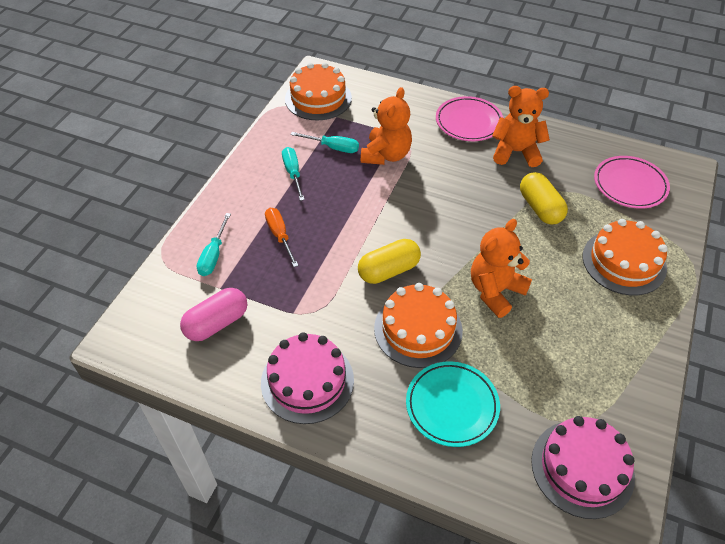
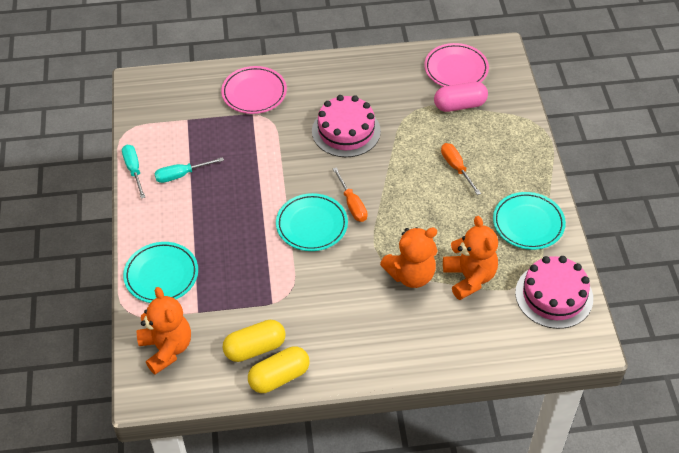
orange cake: [285,63,352,120] [374,283,463,368] [583,219,668,295] = 3 -> none = 0
orange screwdriver: [265,208,299,267] = 1 -> [333,167,367,222] [441,143,481,195] = 2
turquoise plate: [406,361,500,447] = 1 -> [123,242,198,303] [276,193,348,251] [493,192,566,250] = 3
turquoise screwdriver: [197,213,231,276] [282,147,305,201] [290,132,359,153] = 3 -> [122,145,145,199] [154,157,224,183] = 2

